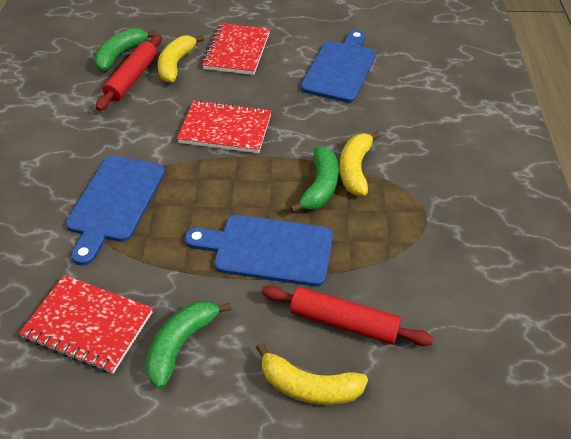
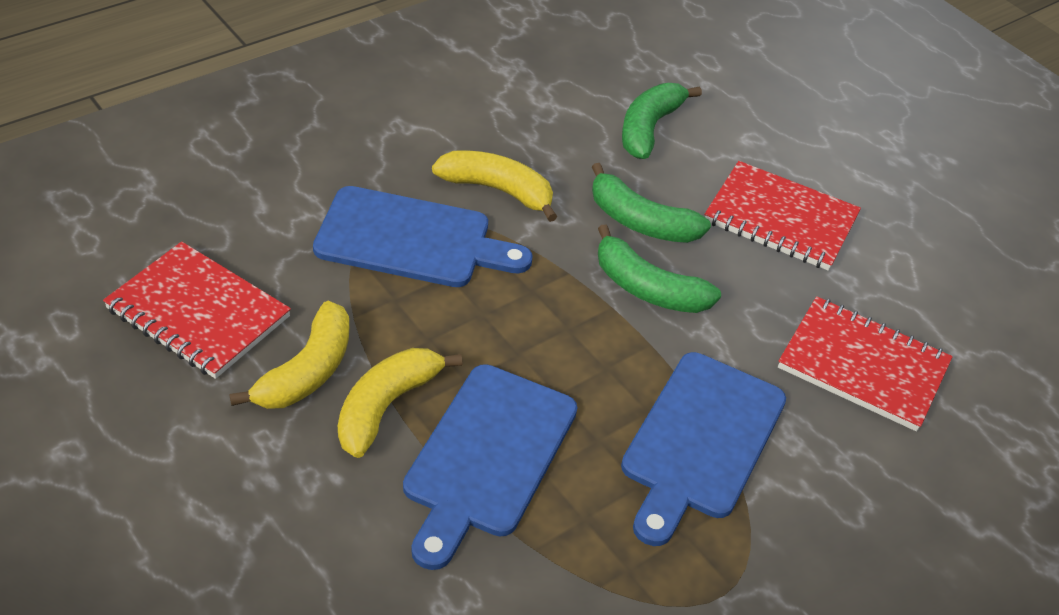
red rolling pin: [96,34,162,111] [261,285,433,346] = 2 -> none = 0

